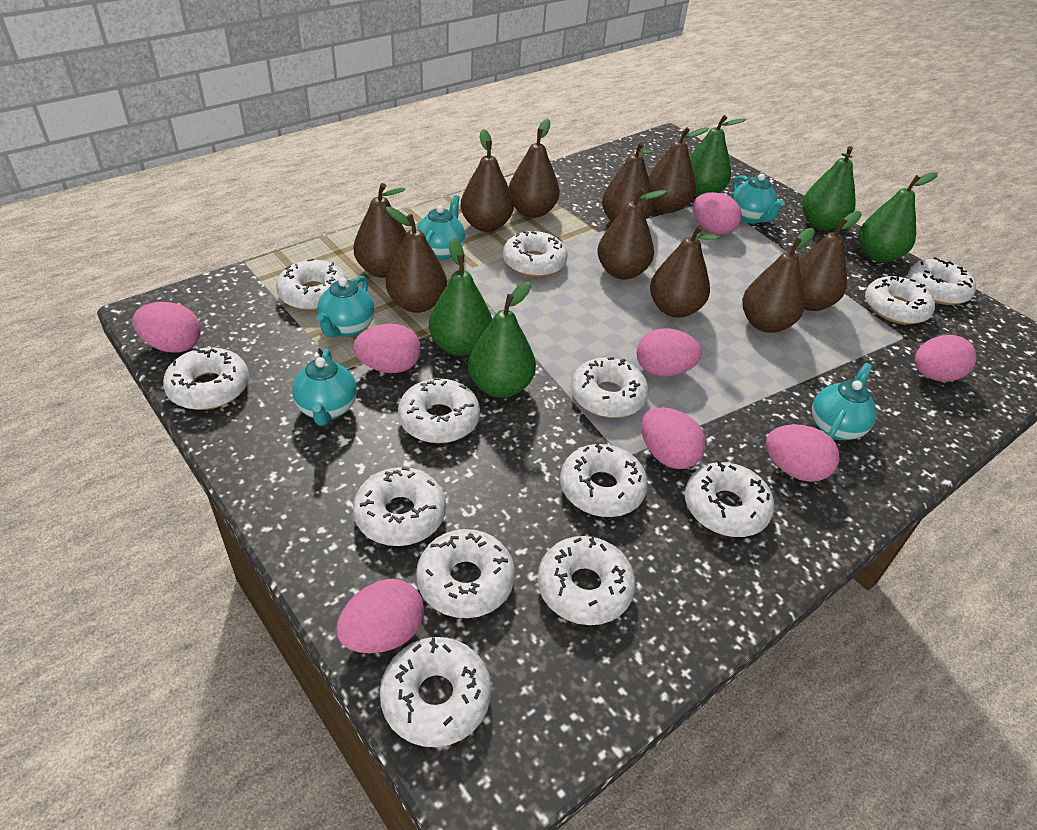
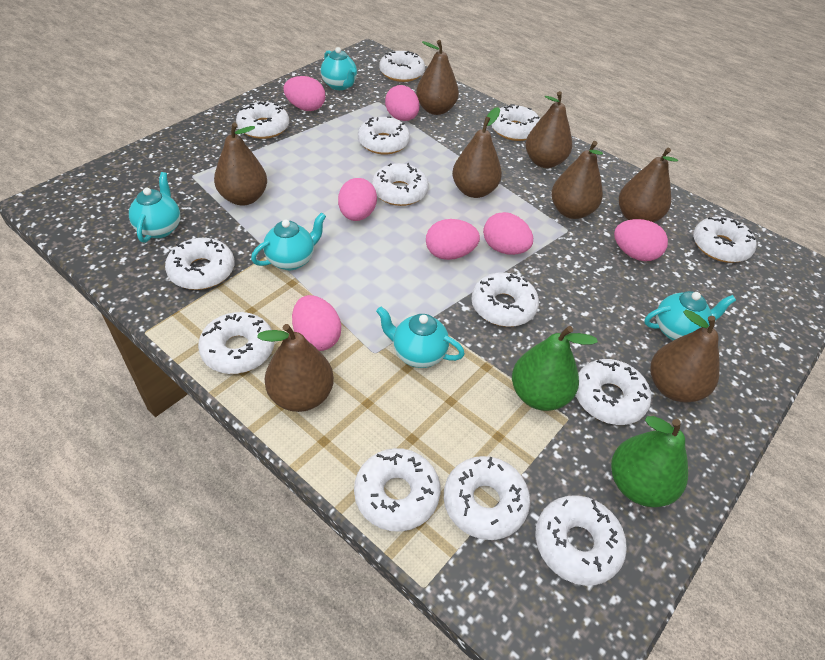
brown pear: [354,183,407,278] [386,207,447,313] [461,129,514,232] [509,119,560,218] [597,188,667,279] [602,142,655,222] [648,127,709,213] [650,225,720,318] [742,228,815,333] [799,211,862,311] = 10 -> [214,123,267,206] [257,324,334,412] [416,40,459,115] [452,107,502,198] [525,91,572,168] [551,141,603,219] [619,148,678,223] [651,310,719,402] = 8
green pear: [429,238,493,356] [468,282,536,398] [689,115,746,197] [802,146,856,230] [859,172,938,262] = 5 -> [512,326,598,411] [611,416,688,507] = 2
pink egg: [133,302,201,353] [336,579,424,653] [353,324,421,373] [636,329,702,376] [641,407,706,469] [693,192,742,235] [766,424,839,482] [915,335,977,382] = 8 -> [283,76,325,111] [292,295,341,351] [338,178,377,221] [385,85,420,121] [426,219,480,260] [483,212,533,255] [614,219,668,261] = 7

